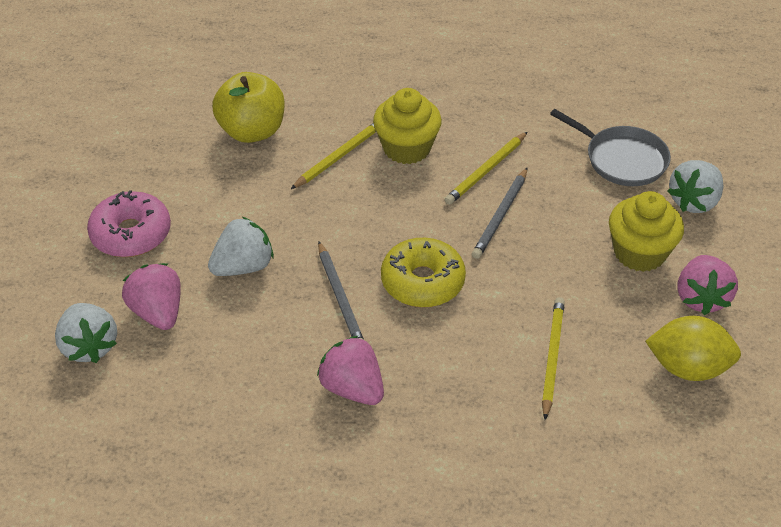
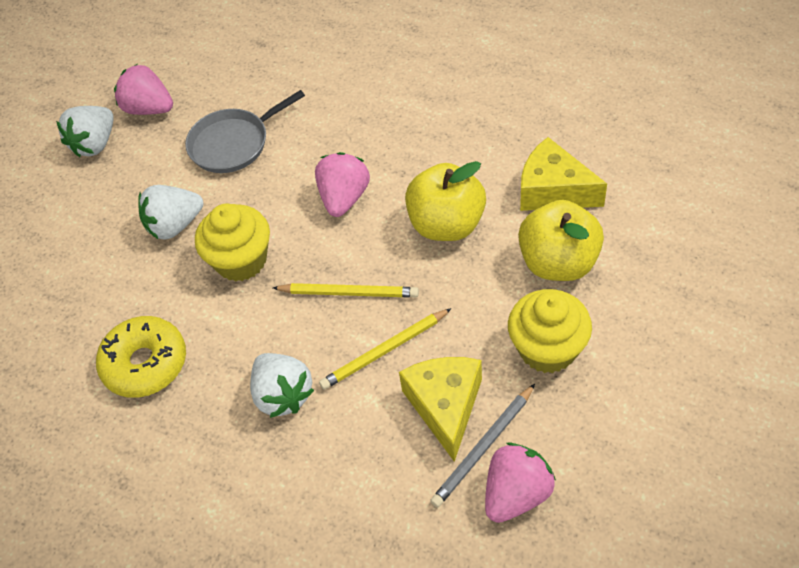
grey pencil: [318,241,364,340] [472,168,527,259] = 2 -> [430,384,535,508] = 1
pink donut: [87,190,171,257] = 1 -> none = 0
yellow apple: [212,72,285,143] = 1 -> [405,161,486,241] [518,200,604,281] = 2
yellow cheese: none = 0 -> [399,357,482,462] [520,137,607,211] = 2
yellow lemon: [645,316,741,381] = 1 -> none = 0
yellow pencil: [291,123,376,189] [444,132,527,205] [542,297,565,420] = 3 -> [273,283,419,298] [319,308,452,390] = 2

